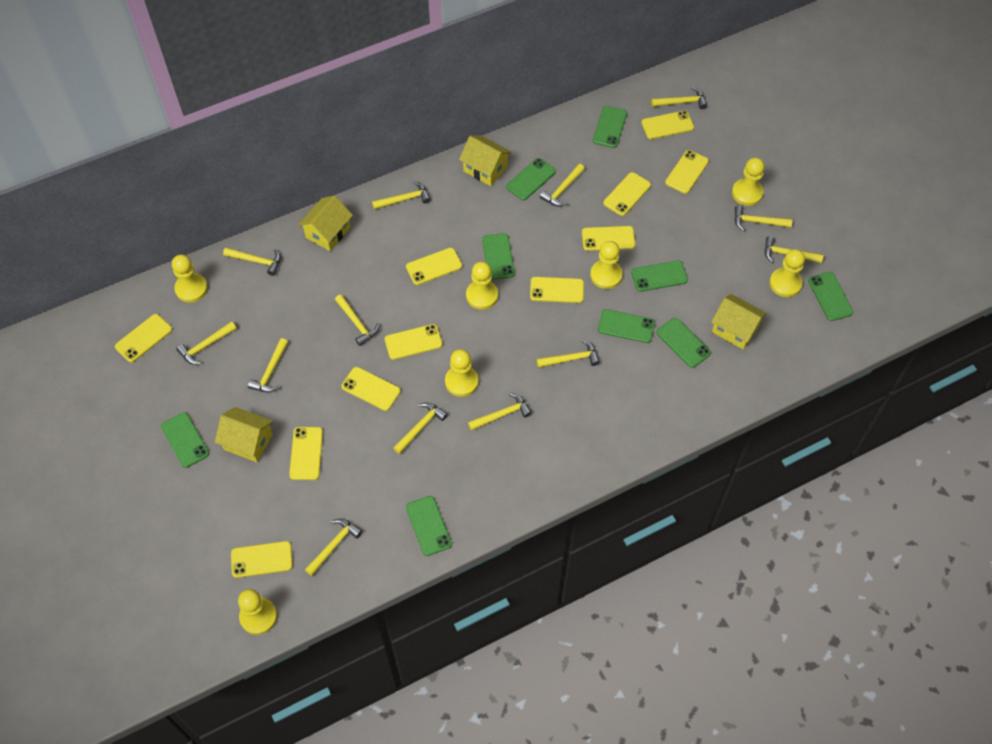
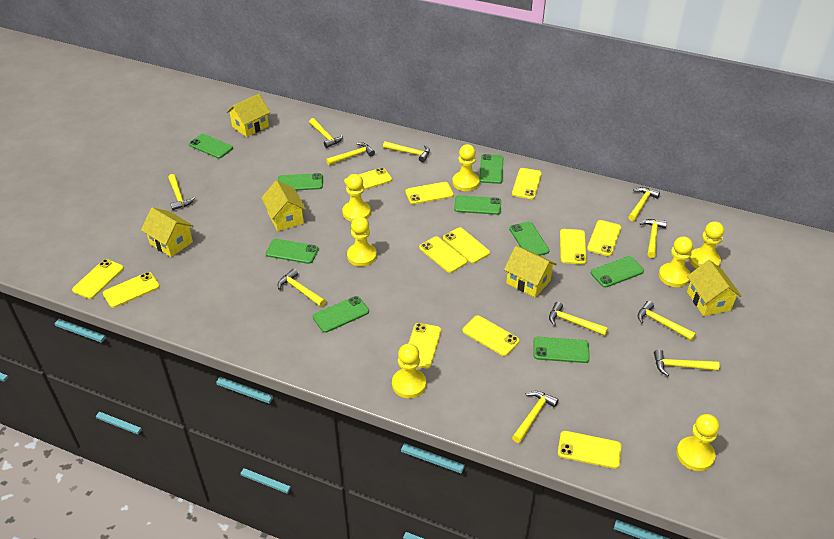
yellow hammer: [176,321,237,365] [223,248,281,276] [248,338,288,392] [305,519,362,576] [335,294,379,346] [372,181,431,210] [394,402,448,454] [468,393,532,431] [537,339,600,368] [540,164,585,207] [651,87,707,109] [735,206,793,231] [765,236,824,263] = 13 -> [168,174,195,210] [278,269,326,307] [309,118,343,148] [326,142,375,165] [383,141,430,162] [512,391,559,443] [549,302,608,336] [628,187,660,221] [638,301,696,341] [640,219,667,258] [654,349,719,376] = 11
yellow house: [215,407,273,462] [298,195,353,251] [459,135,512,186] [711,294,767,350] = 4 -> [141,207,193,257] [227,94,270,137] [261,180,306,231] [504,246,557,298] [687,260,742,316] = 5
yellow phone: [115,314,172,362] [231,541,293,578] [289,427,323,480] [341,367,401,411] [385,324,443,360] [406,248,462,285] [530,277,584,303] [582,226,635,251] [603,172,651,216] [641,111,694,139] [665,150,709,194] = 11 -> [72,259,124,299] [103,272,160,308] [344,168,392,190] [405,182,454,204] [409,323,441,369] [419,236,467,273] [443,227,490,263] [463,315,519,356] [512,168,542,199] [558,431,621,469] [560,229,587,265] [587,220,621,256] = 12

